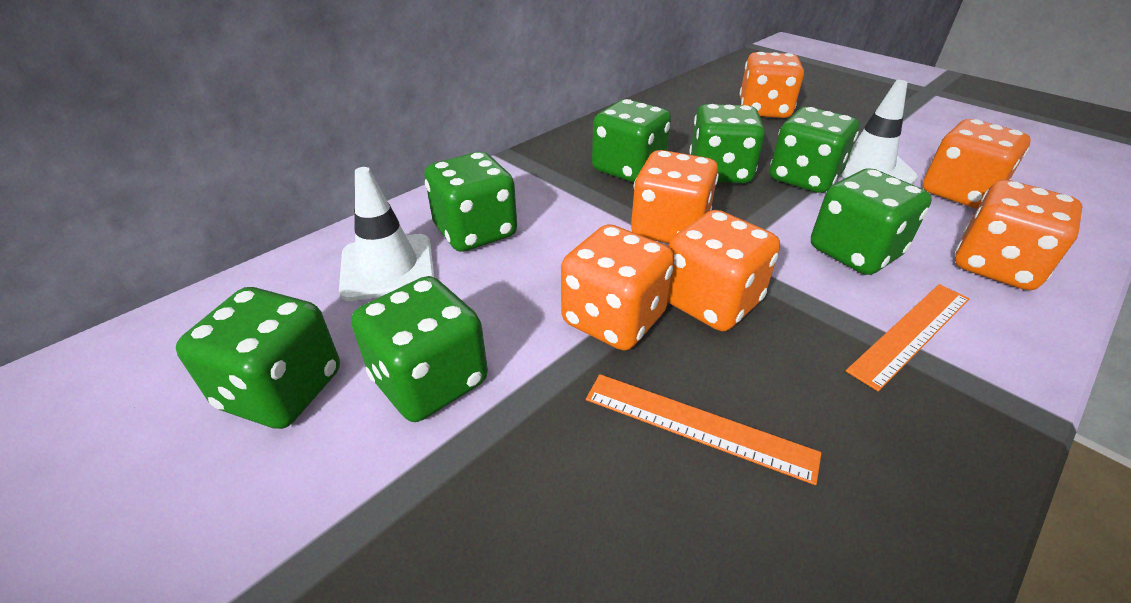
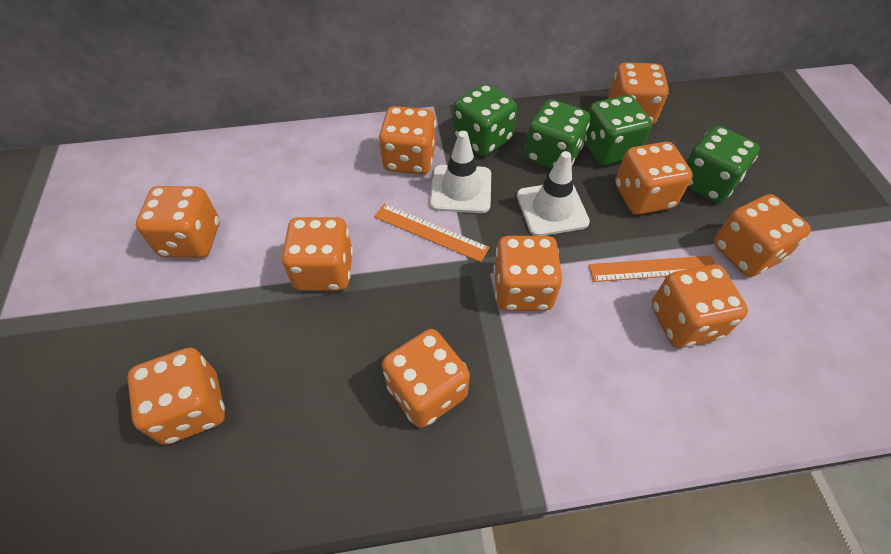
green dice: [176,287,340,429] [351,276,488,422] [424,152,517,252] [592,99,671,182] [689,104,765,183] [770,107,859,193] [811,168,932,275] = 7 -> [454,83,517,156] [525,99,590,169] [584,95,652,165] [686,126,760,203] = 4
orange dice: [561,224,675,350] [631,150,719,244] [668,210,780,331] [739,52,804,118] [923,119,1031,209] [955,180,1083,290] = 6 -> [127,348,225,445] [136,186,219,258] [282,217,353,291] [379,106,436,174] [382,329,470,428] [493,236,562,311] [608,62,669,125] [615,142,693,215] [652,264,748,348] [714,194,811,277] = 10

